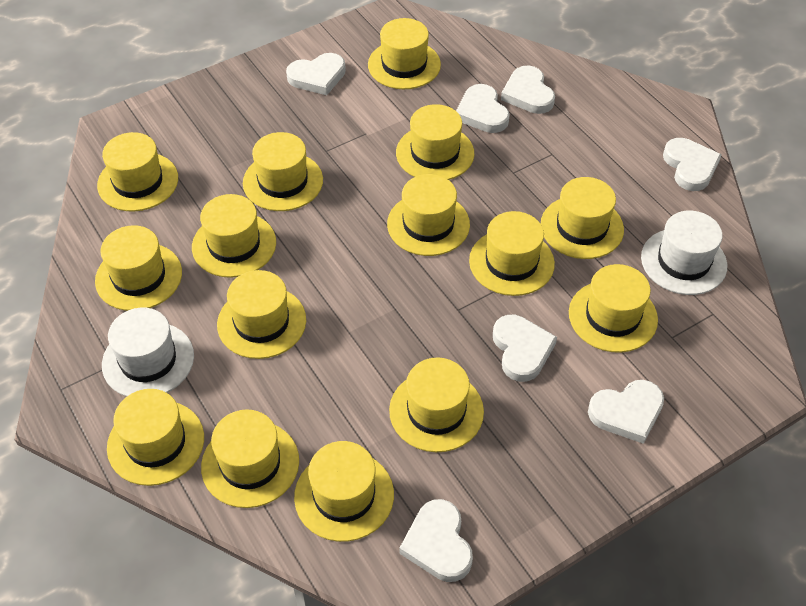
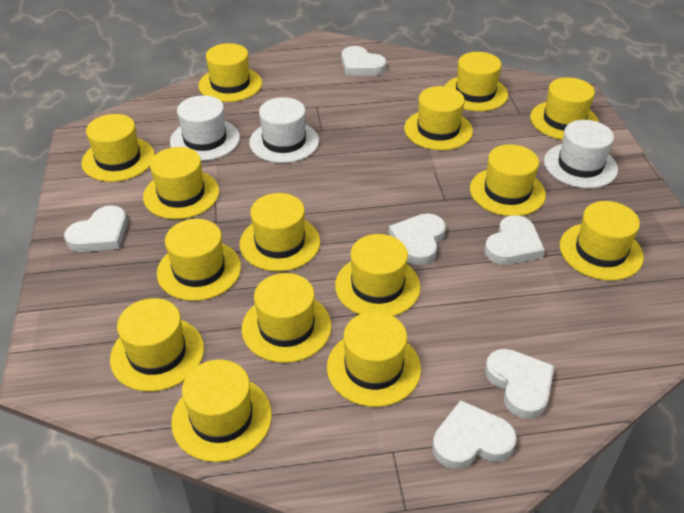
white hat: [102,308,194,397] [641,211,727,295] = 2 -> [170,95,240,161] [249,97,319,163] [544,120,618,188] = 3
white heart: [286,53,346,95] [399,499,473,582] [456,84,510,133] [493,315,557,382] [501,65,555,114] [588,380,664,444] [663,138,722,191] = 7 -> [64,205,127,252] [342,46,386,76] [389,213,446,265] [432,400,517,469] [484,215,545,265] [485,349,554,419] = 6

